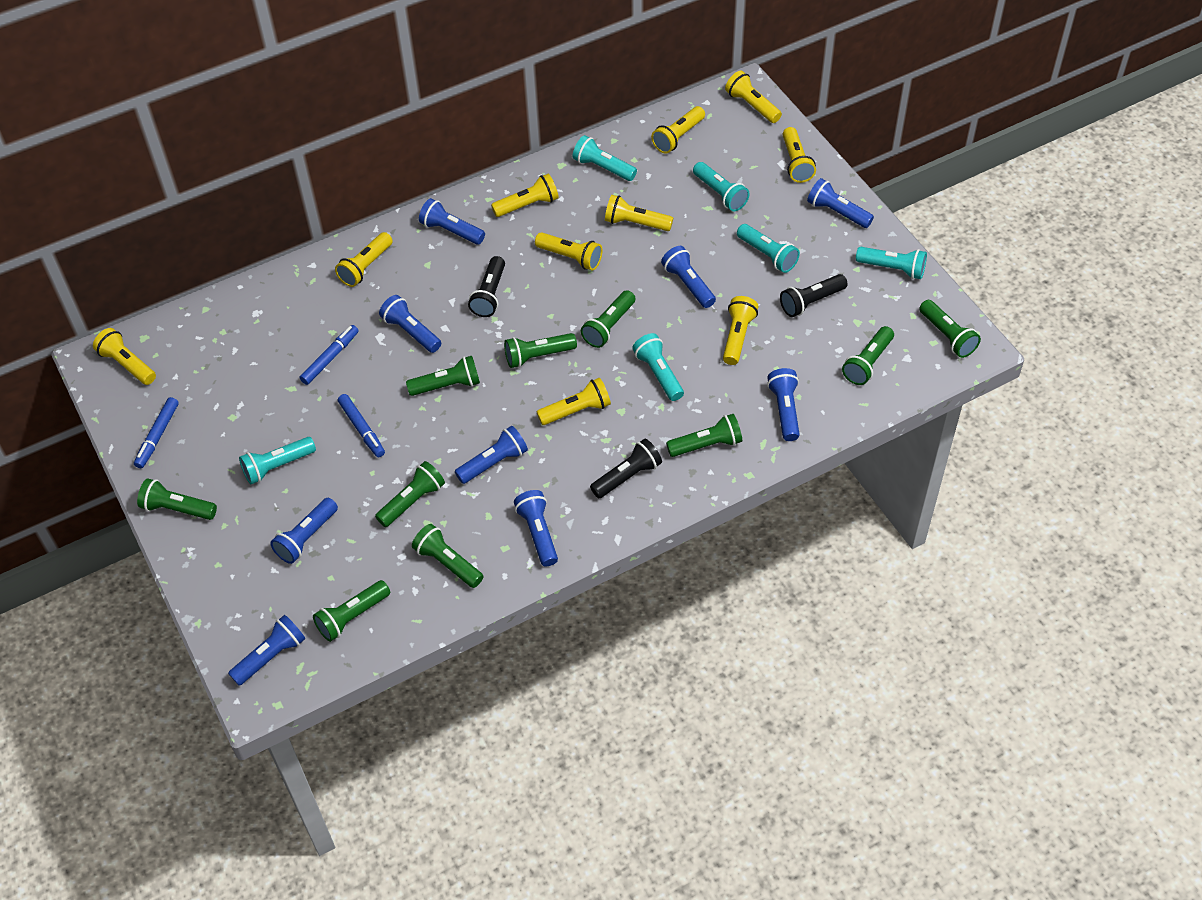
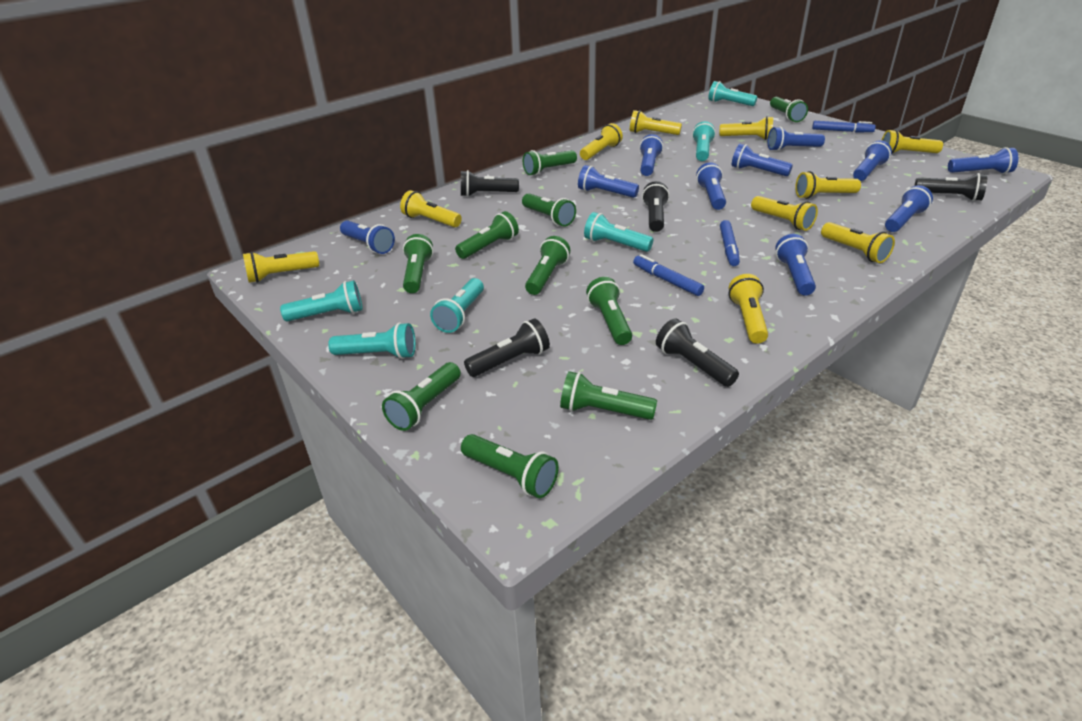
black flashlight: [468,256,505,317] [590,439,662,498] [780,274,848,317] = 3 -> [461,170,519,197] [464,318,550,377] [642,181,669,232] [656,318,739,387] [914,173,988,201] = 5
blue flashlight: [228,615,305,686] [270,498,338,564] [379,295,441,353] [419,198,485,245] [455,426,528,484] [514,490,558,566] [661,246,716,308] [767,368,800,441] [807,178,874,228] = 9 -> [340,221,395,254] [578,165,639,198] [639,134,663,176] [696,162,726,210] [732,144,793,176] [767,127,825,151] [775,234,816,296] [853,140,892,181] [885,185,933,232] [948,147,1018,174] = 10

